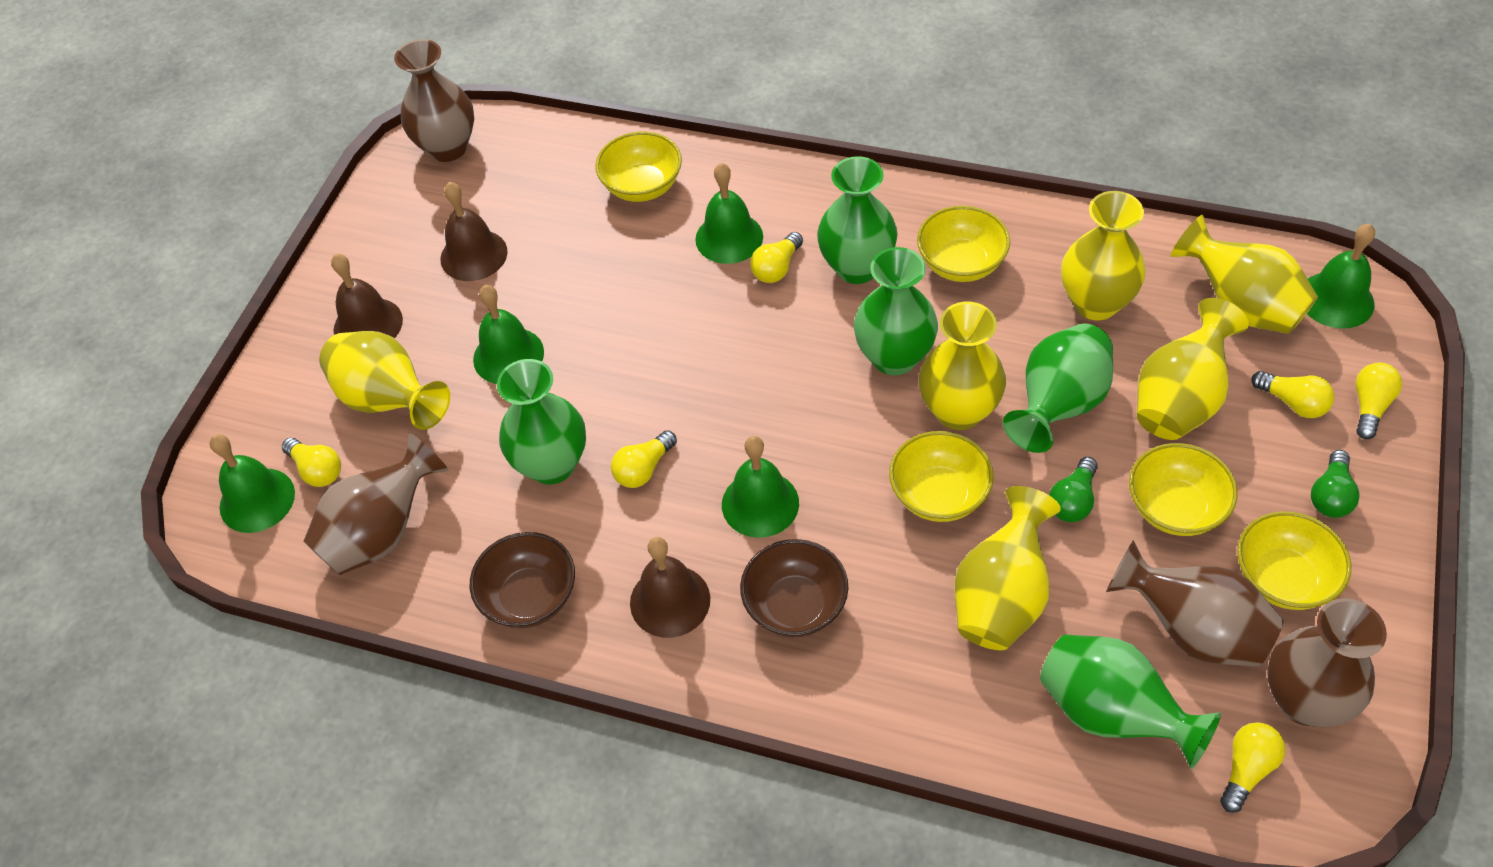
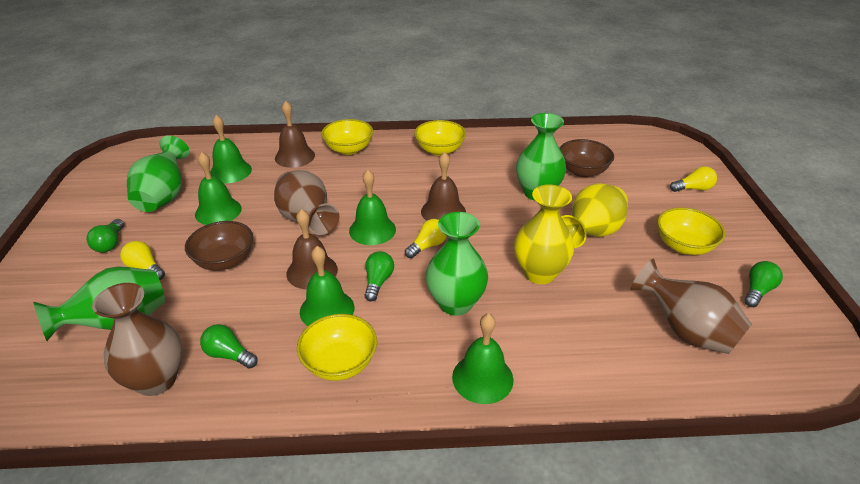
brown vase: [304,433,449,575] [394,39,474,162] [1106,540,1284,667] [1267,598,1387,727] = 4 -> [92,283,182,396] [274,170,340,235] [630,258,752,354] = 3
green light bulb: [1049,457,1098,522] [1311,450,1360,518] = 2 -> [86,219,124,253] [200,324,258,369] [364,251,394,302] [744,261,783,307] = 4
green vase: [497,359,586,484] [817,156,898,284] [854,247,938,376] [1003,323,1113,453] [1040,634,1221,769] = 5 -> [34,266,165,341] [127,136,190,212] [426,212,488,316] [516,113,566,200] = 4
yellow bowl: [595,131,682,202] [889,431,994,522] [917,206,1010,282] [1129,443,1238,536] [1237,511,1351,610] = 5 -> [297,314,377,381] [321,119,373,155] [414,120,466,156] [657,207,725,255] = 4
yellow light bulb: [282,438,341,487] [611,430,677,488] [750,232,803,283] [1220,722,1286,813] [1251,371,1334,418] [1355,363,1403,439] = 6 -> [120,241,165,280] [405,219,447,259] [670,166,717,192] = 3
yellow vase: [319,331,450,430] [919,302,1006,430] [954,486,1061,650] [1061,191,1146,320] [1137,298,1249,440] [1171,215,1318,334] = 6 -> [514,185,574,284] [561,183,628,248] = 2

